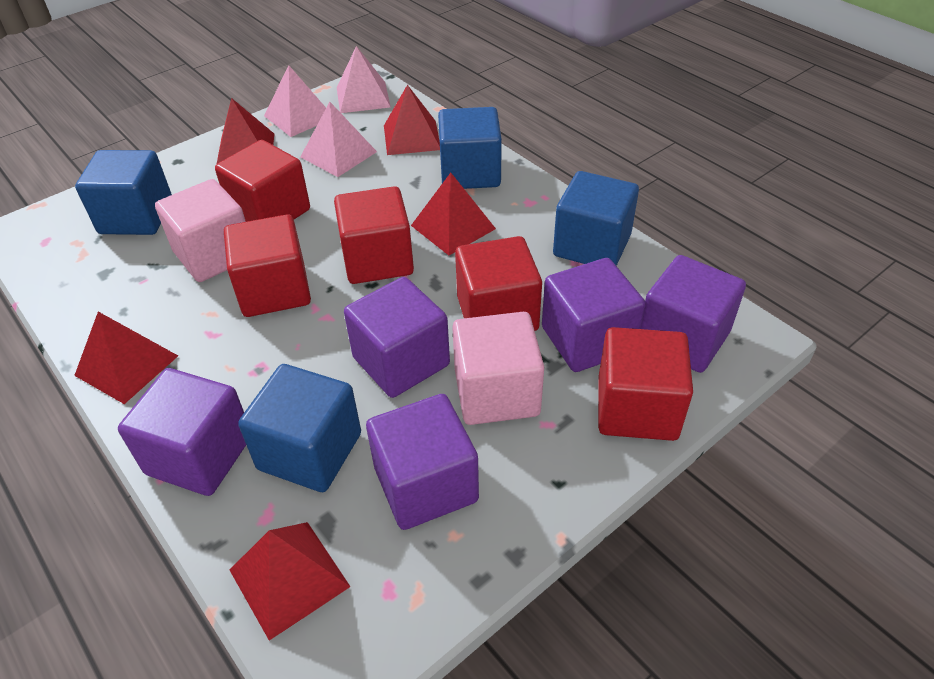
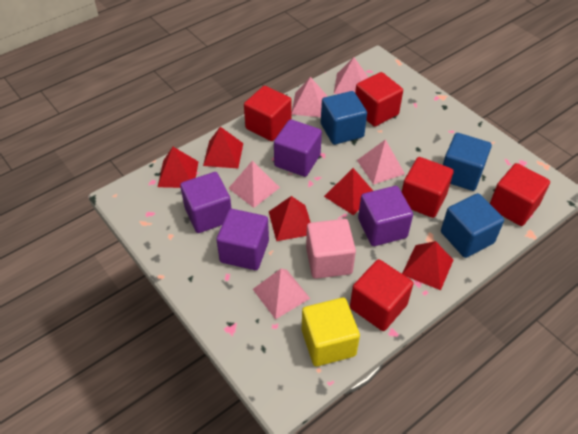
blue cube: [75,150,172,235] [238,364,361,492] [438,107,502,189] [553,171,639,266] = 4 -> [321,91,367,145] [441,193,504,258] [443,133,492,191] = 3
pink cube: [155,179,246,282] [452,312,544,425] = 2 -> [306,219,356,279] = 1
pink pyramid: [264,65,326,137] [300,102,377,177] [337,46,391,113] = 3 -> [228,160,280,208] [253,269,310,320] [292,77,327,117] [334,57,368,94] [357,139,405,185] = 5
purple cube: [118,368,246,496] [344,277,450,398] [366,394,479,530] [542,258,646,372] [641,255,746,373] = 5 -> [180,172,231,233] [216,209,269,270] [274,119,322,177] [358,186,413,246] = 4
yellow cube: none = 0 -> [302,298,360,366] = 1

